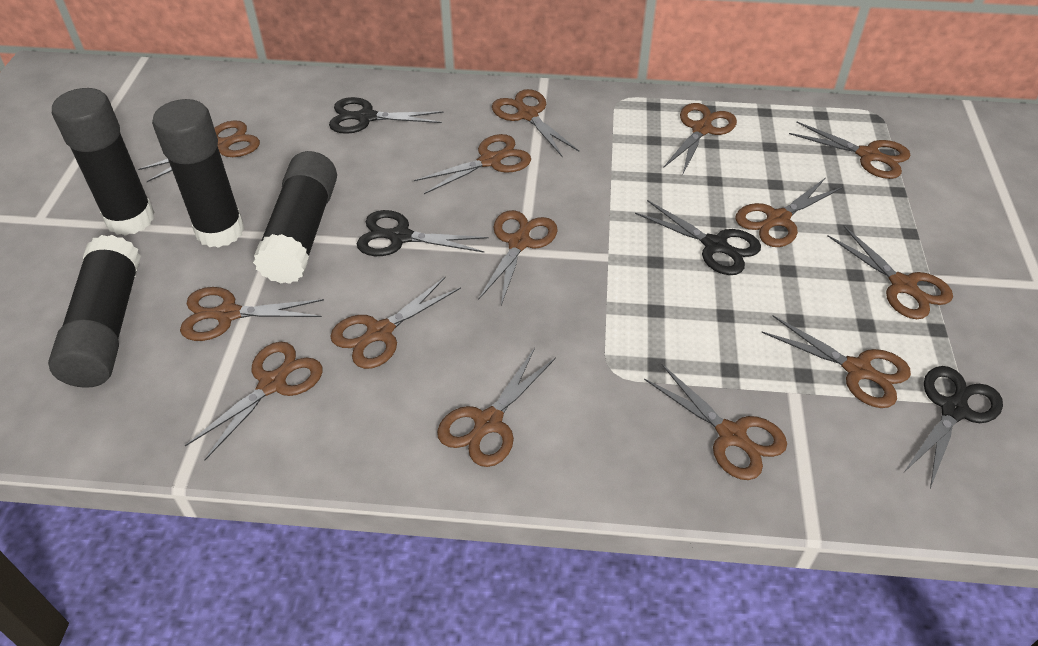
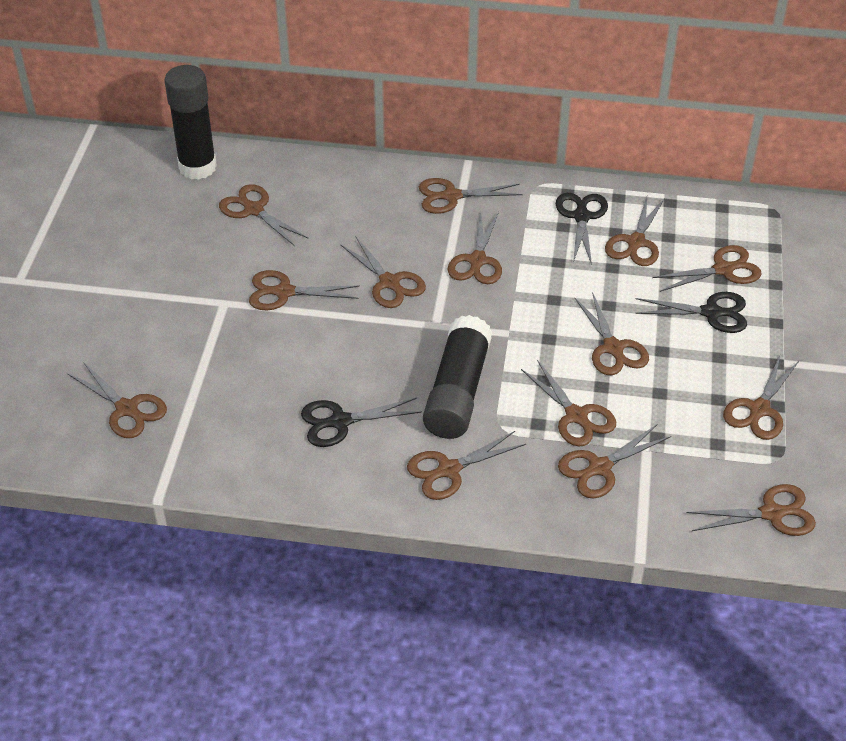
black glue stick: [48,235,141,388] [52,88,154,236] [152,99,244,248] [253,151,337,284] = 4 -> [164,65,217,180] [423,315,492,439] = 2
black scissors: [329,97,444,134] [357,210,489,256] [635,200,761,275] [904,366,1003,488] = 4 -> [301,398,422,447] [556,193,608,265] [635,292,747,333] = 3

